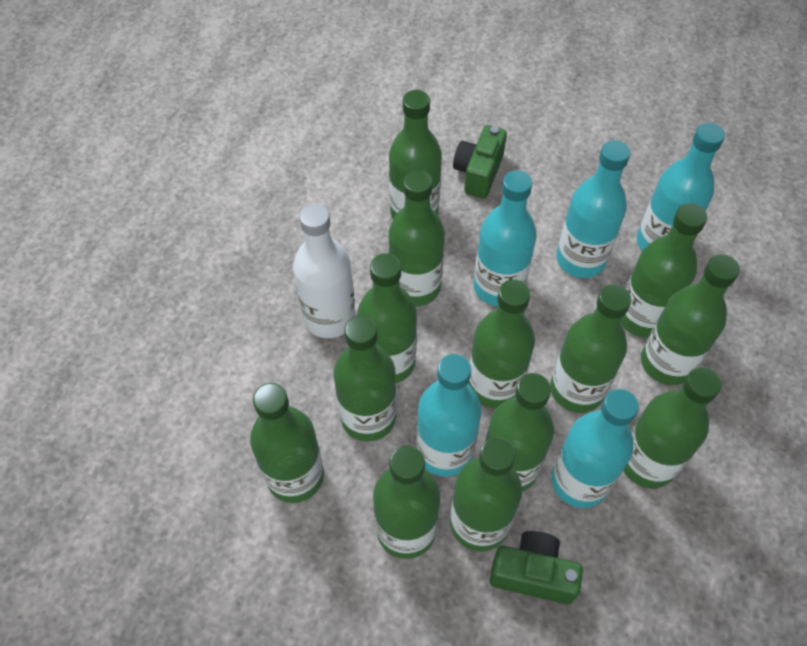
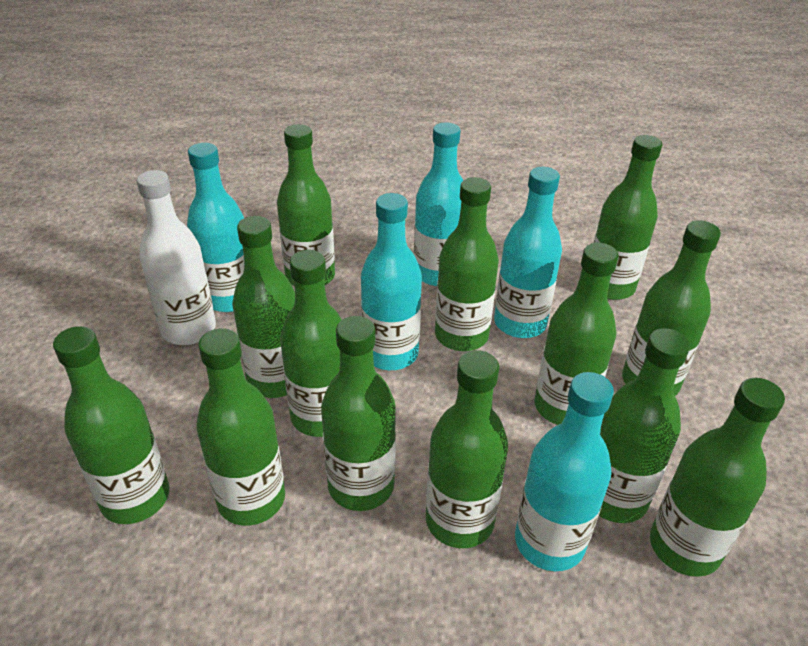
green camera: [453,125,507,199] [490,531,583,604] = 2 -> none = 0

